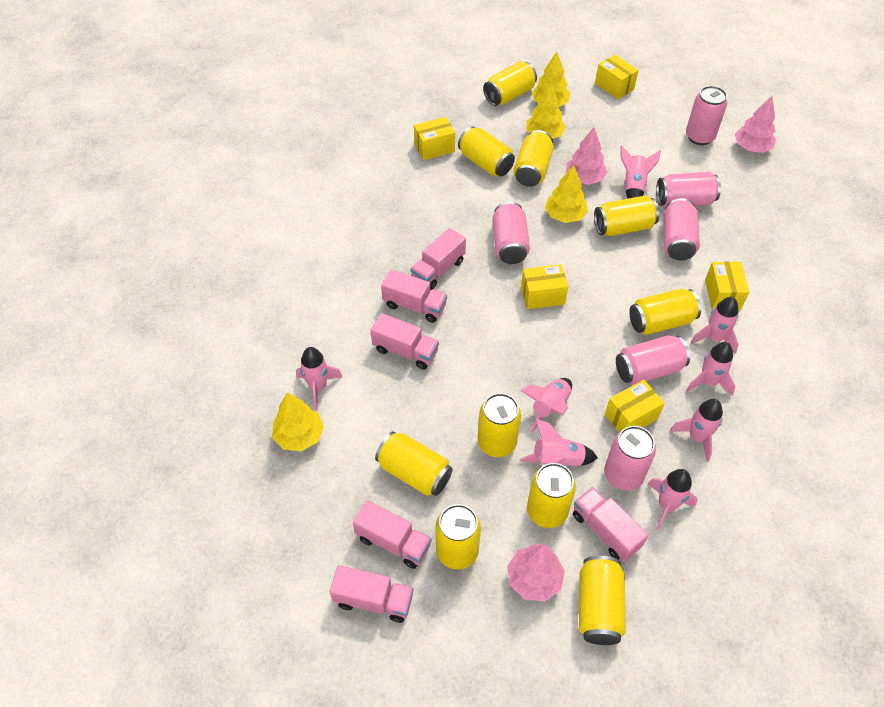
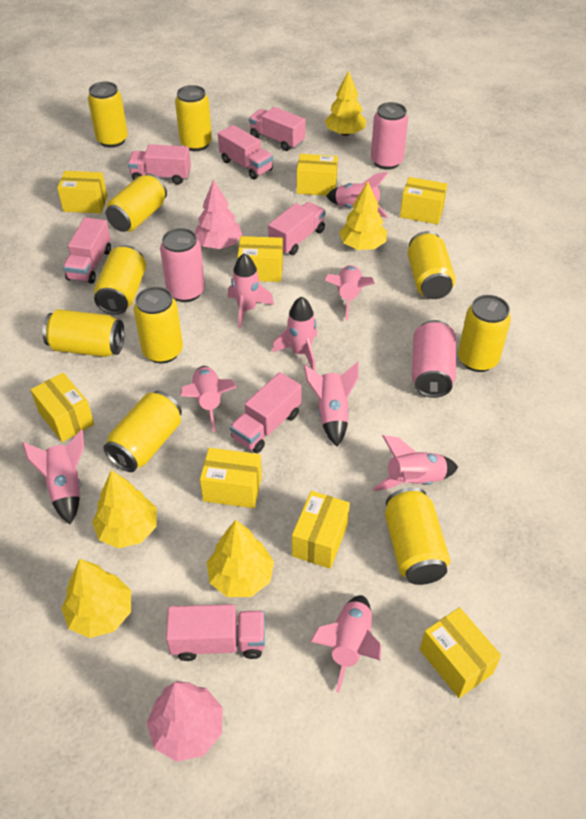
pink can: [492,202,530,264] [604,426,656,491] [616,335,690,385] [656,172,721,206] [663,198,700,260] [686,86,727,145] = 6 -> [160,228,205,302] [371,102,408,170] [412,320,456,398] = 3
pink rocket: [296,347,342,410] [519,419,598,468] [521,378,572,433] [621,146,661,199] [648,469,698,530] [670,399,723,462] [686,342,735,396] [691,297,739,354] = 8 -> [22,430,84,524] [180,366,237,432] [228,253,274,329] [272,296,317,371] [303,362,359,447] [310,595,381,692] [324,265,375,321] [326,172,388,218] [373,435,458,491] = 9
pink tree: [507,543,565,601] [566,128,607,185] [735,96,776,153] = 3 -> [147,681,223,762] [195,179,243,249] = 2
pink truck: [329,565,413,623] [353,500,432,569] [371,313,439,370] [381,269,447,323] [411,228,466,290] [573,487,648,562] = 6 -> [63,217,111,284] [128,144,191,185] [166,604,265,661] [218,125,273,180] [230,372,302,453] [249,107,306,151] [268,202,326,255] = 7
yellow box: [414,117,455,160] [521,264,568,309] [595,55,639,99] [605,380,664,432] [705,262,749,310] = 5 -> [31,373,94,442] [57,171,107,213] [200,448,262,508] [237,236,283,282] [292,491,350,569] [297,154,338,196] [400,177,448,224] [420,607,501,698] = 8
yellow tree: [272,392,324,451] [526,84,566,139] [532,52,570,107] [545,165,588,223] = 4 -> [61,559,131,638] [92,470,157,548] [207,520,274,597] [325,70,366,136] [339,181,387,250] = 5

